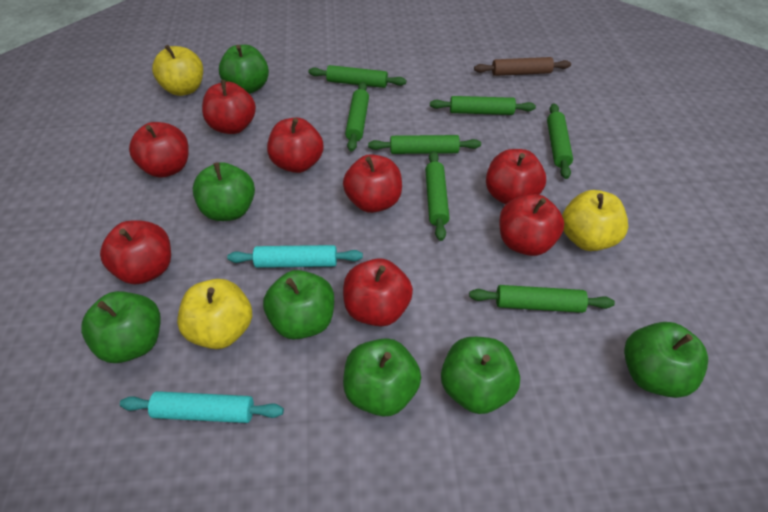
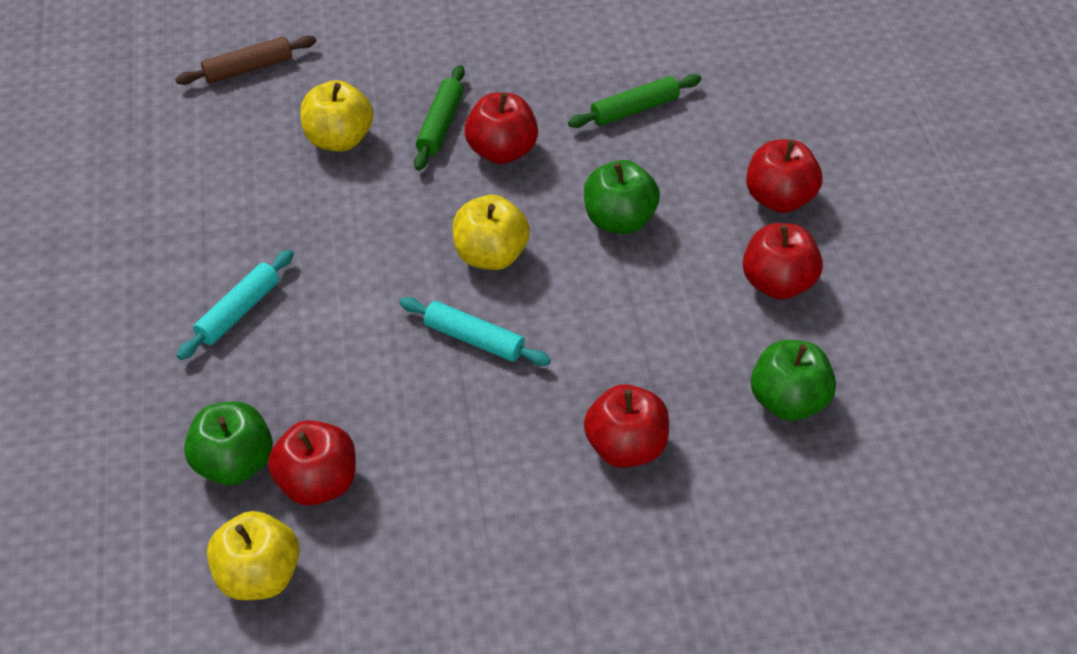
green apple: [81,291,161,363] [192,162,255,221] [219,45,269,94] [263,270,334,339] [343,338,421,417] [441,337,520,414] [624,322,708,398] = 7 -> [184,401,273,485] [584,160,660,234] [751,340,836,421] = 3
green rolling pin: [308,65,406,88] [345,82,369,152] [368,135,481,154] [425,151,449,241] [430,96,536,115] [469,285,615,313] [547,104,573,179] = 7 -> [414,65,465,171] [568,74,701,128] = 2
red apple: [100,221,171,285] [129,122,189,177] [202,80,256,134] [267,117,324,173] [343,154,402,213] [343,258,413,327] [486,149,546,204] [499,194,564,256] = 8 -> [268,420,356,506] [464,93,538,164] [584,384,669,468] [743,223,823,300] [746,140,822,213] = 5

